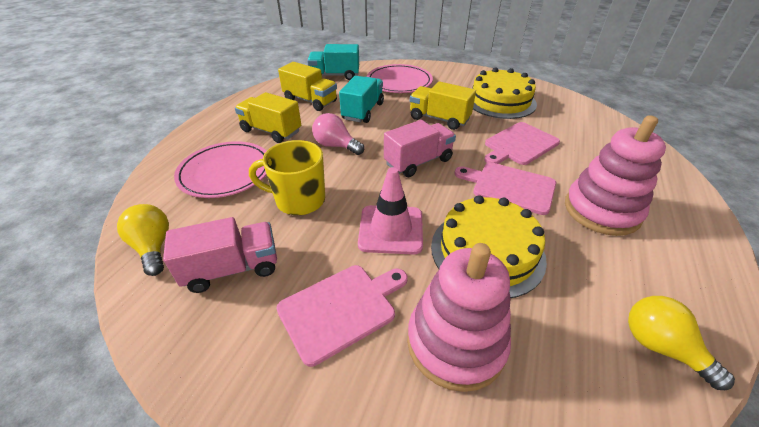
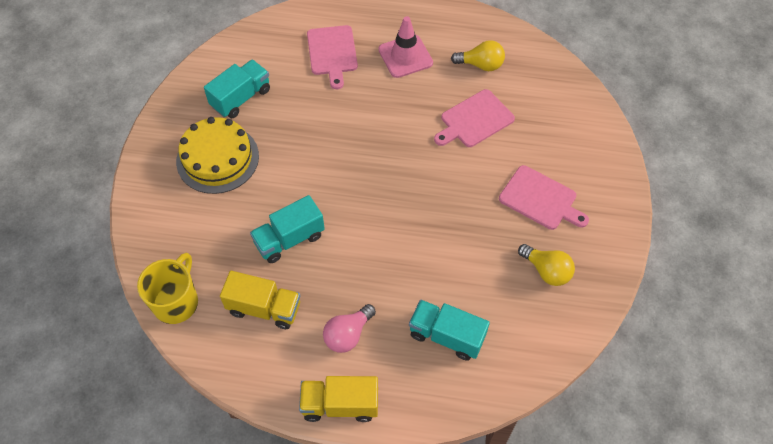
pink plate: [174,141,267,198] [367,64,433,93] = 2 -> none = 0
pink stacking toy: [407,243,511,392] [565,115,666,236] = 2 -> none = 0
pink truck: [163,217,277,293] [384,120,456,177] = 2 -> none = 0
turquoise truck: [307,44,359,80] [339,76,384,123] = 2 -> [204,60,270,118] [250,195,325,263] [409,300,490,361] = 3
yellow cake: [431,195,547,298] [472,67,537,119] = 2 -> [176,117,259,194] = 1
yellow truck: [235,92,301,143] [278,62,337,111] [410,82,476,130] = 3 -> [220,271,300,329] [299,376,378,422] = 2

